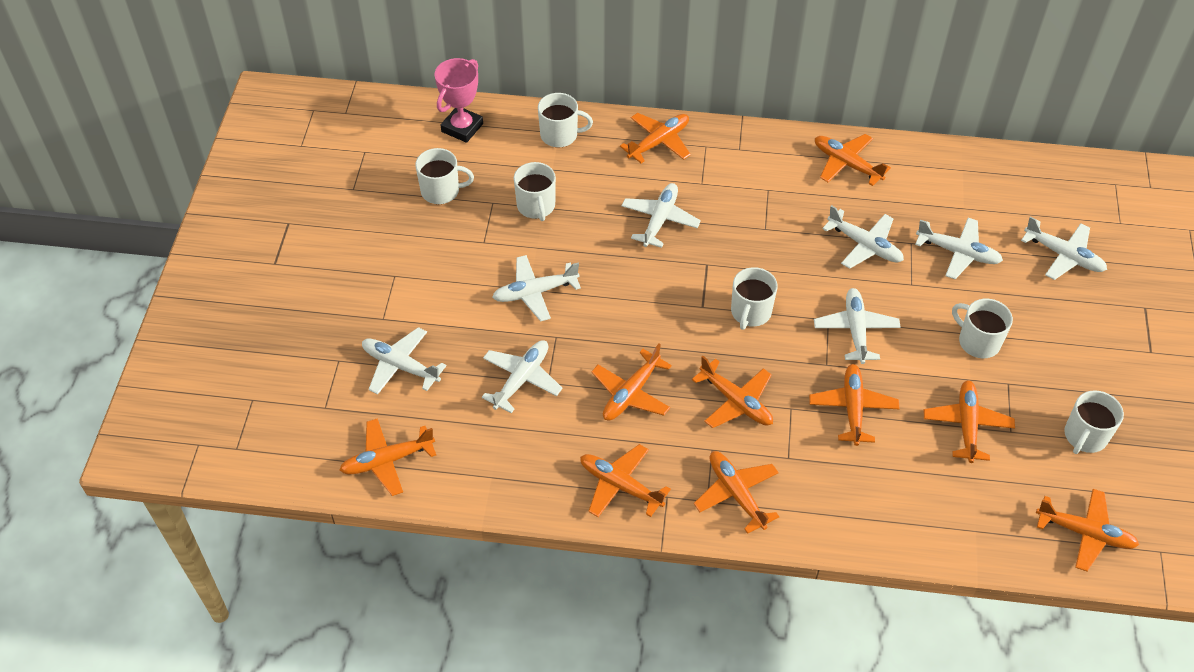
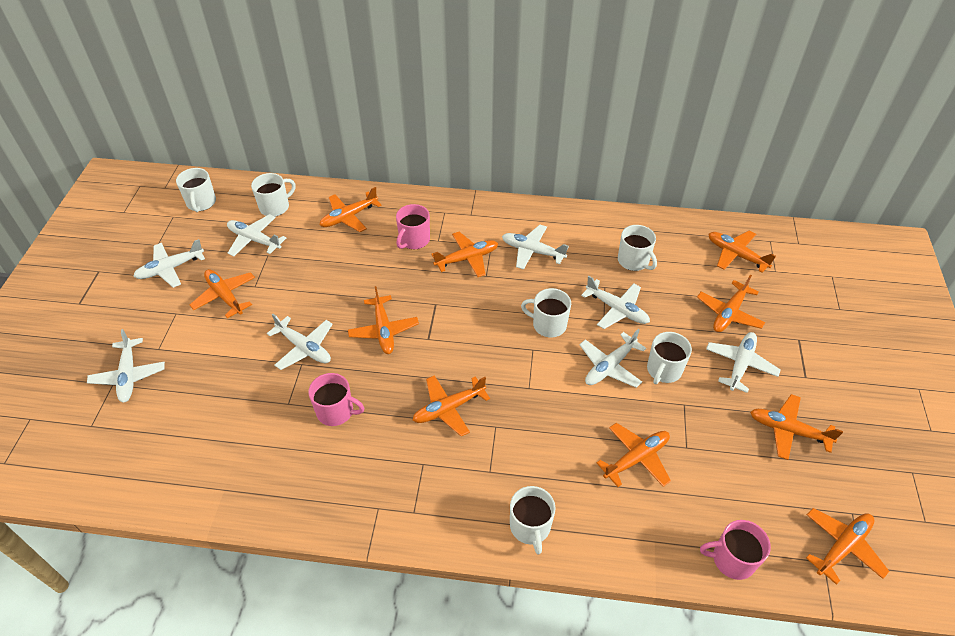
pink mug: none = 0 -> [308,373,364,426] [396,204,430,249] [700,520,771,580] = 3
pink trophy: [435,58,483,143] = 1 -> none = 0

